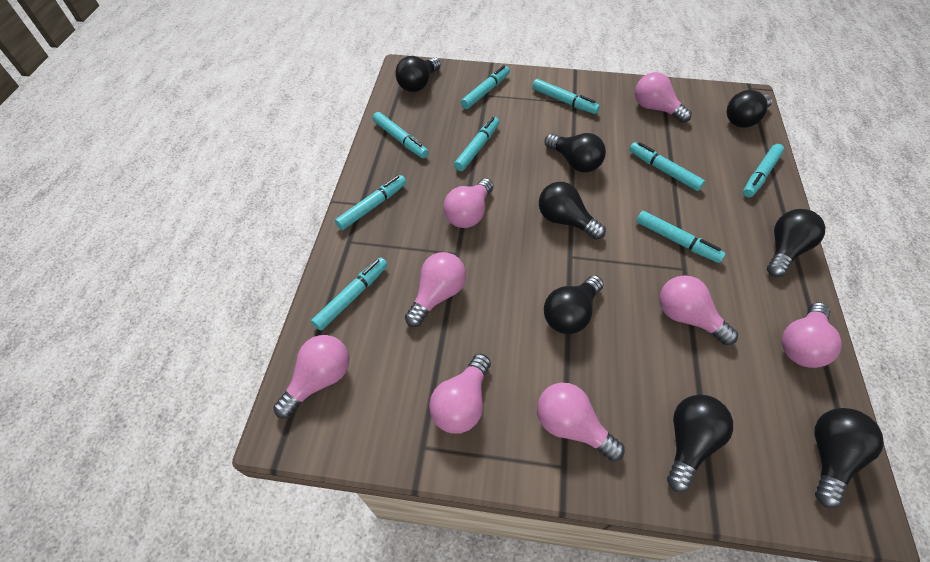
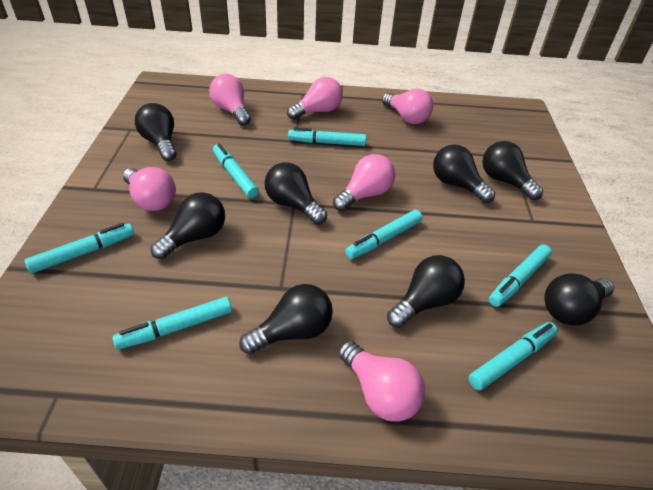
pink light bulb: [273,335,349,418] [405,252,466,327] [429,354,491,434] [443,178,493,228] [537,383,625,461] [635,72,692,123] [659,275,738,345] [782,302,842,368] = 8 -> [123,167,176,211] [209,74,251,126] [287,77,343,120] [333,154,395,211] [338,341,425,422] [382,88,433,124] = 6
turquoise marker: [311,257,388,331] [335,175,406,230] [373,112,428,158] [454,117,499,171] [461,65,510,109] [532,79,600,114] [629,142,705,191] [636,211,726,263] [743,144,784,197] = 9 -> [25,223,134,273] [113,297,232,349] [213,143,259,198] [288,127,366,146] [345,210,423,259] [468,322,558,390] [489,244,552,307] = 7

